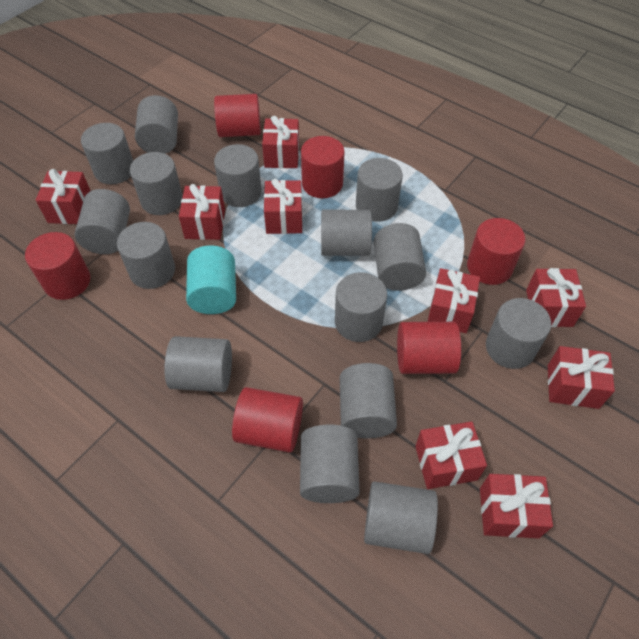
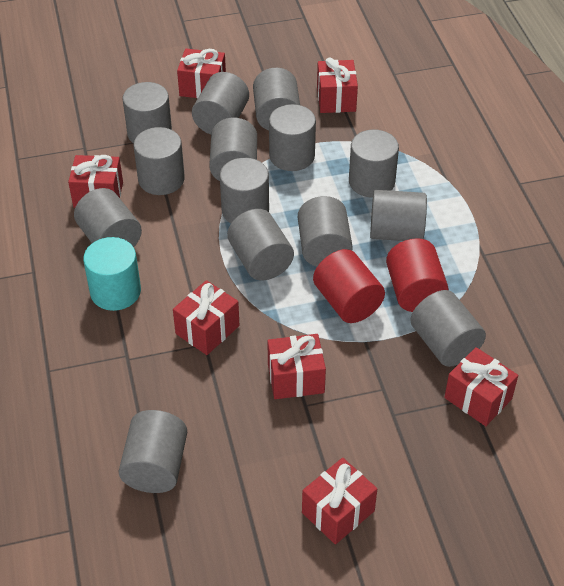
grey cylinder: [75,189,130,254] [81,123,133,184] [117,222,175,289] [130,152,183,215] [135,95,178,154] [164,336,232,392] [214,144,262,207] [300,425,359,503] [321,210,372,256] [335,272,387,342] [340,363,397,438] [356,158,403,222] [364,481,438,554] [374,223,426,291] [486,298,551,369] = 15 -> [74,188,142,247] [118,410,187,493] [122,82,172,144] [134,127,185,195] [192,72,249,135] [209,118,257,181] [220,157,269,223] [227,209,294,280] [253,68,300,130] [269,104,316,171] [298,196,353,267] [349,129,399,198] [370,190,427,241] [410,290,486,367] = 14
red cylinder: [25,232,90,300] [214,94,261,137] [232,387,303,453] [301,136,345,198] [397,322,461,374] [467,218,525,285] = 6 -> [313,249,385,323] [386,238,449,312] = 2
red gift: [36,169,90,224] [179,184,225,240] [262,116,299,168] [264,179,303,234] [415,422,487,489] [428,268,480,333] [480,474,553,538] [526,268,586,327] [548,346,615,409] = 9 -> [68,155,123,208] [173,280,240,355] [177,48,226,98] [267,334,326,399] [302,458,377,545] [317,58,358,113] [444,347,518,426] = 7

